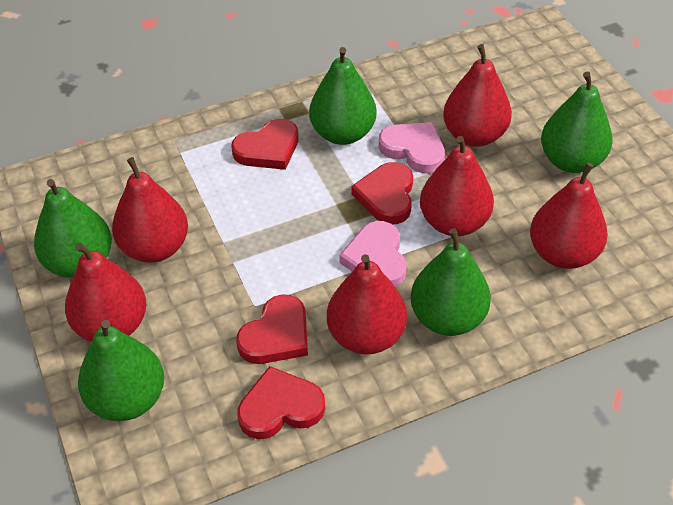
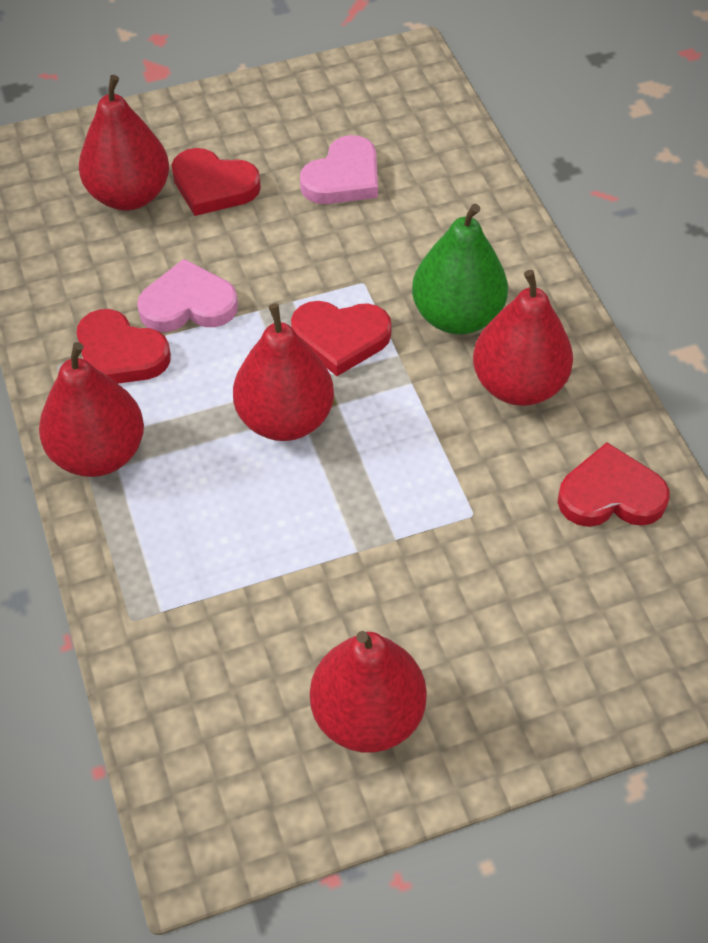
green pear: [34,179,112,278] [78,320,164,421] [309,47,377,145] [410,228,491,336] [541,71,613,173] = 5 -> [412,203,508,334] = 1
red pear: [65,243,146,342] [112,157,188,263] [327,254,407,355] [420,136,494,236] [443,44,512,147] [530,163,608,269] = 6 -> [39,342,144,477] [79,75,169,210] [233,303,334,441] [310,631,427,753] [473,270,573,406] = 5

